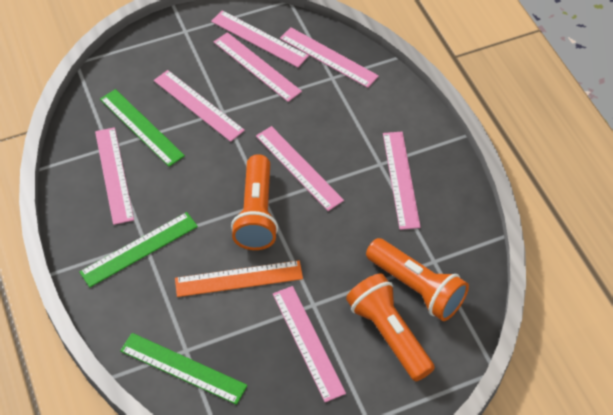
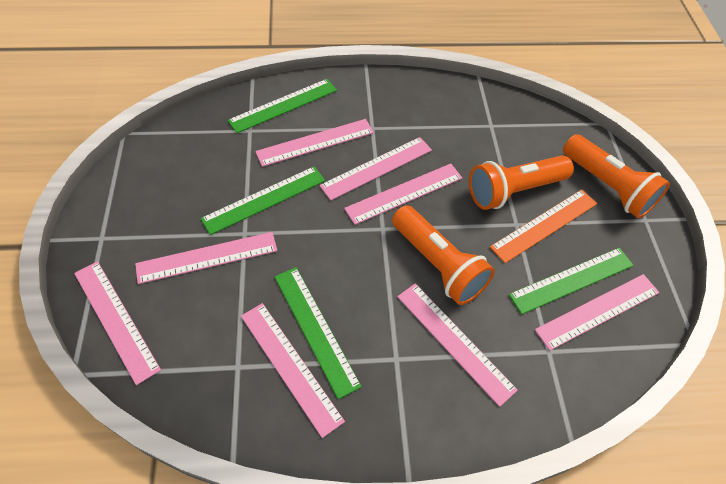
green ruler: [79,212,198,287] [100,89,185,167] [120,333,248,405] = 3 -> [200,166,325,235] [228,79,337,133] [275,267,362,399] [509,248,634,314] = 4

